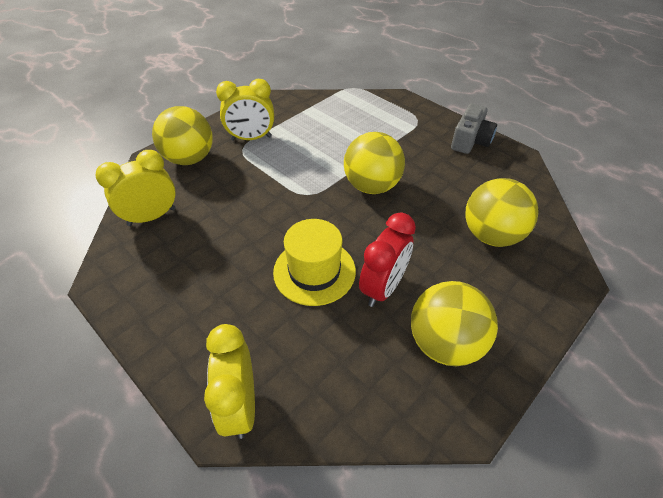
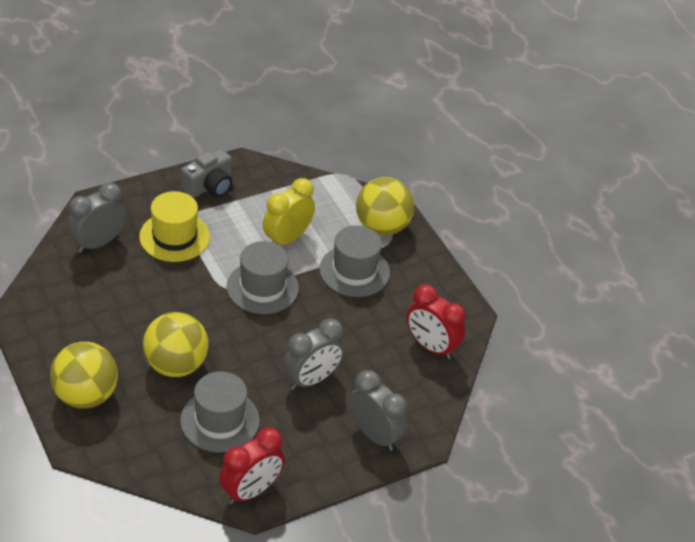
grey clock: none = 0 -> [68,183,126,253] [283,318,344,390] [349,370,408,451] = 3
grey hat: none = 0 -> [180,371,260,453] [227,241,299,314] [319,225,390,297] = 3
red clock: [359,212,416,307] = 1 -> [219,427,285,505] [407,284,466,360] = 2
yellow ball: [152,106,212,165] [344,132,405,194] [411,281,498,366] [465,178,539,247] = 4 -> [50,342,118,409] [143,312,209,377] [356,177,414,236] = 3
yellow clock: [95,150,176,226] [204,324,255,439] [216,79,274,141] = 3 -> [263,178,315,245] = 1

